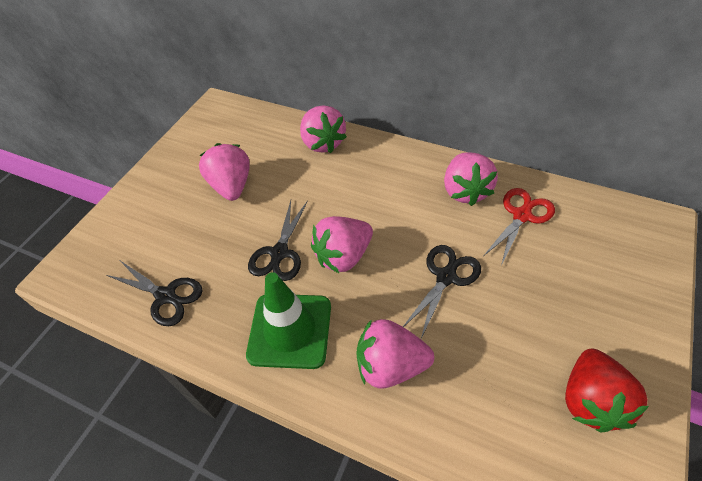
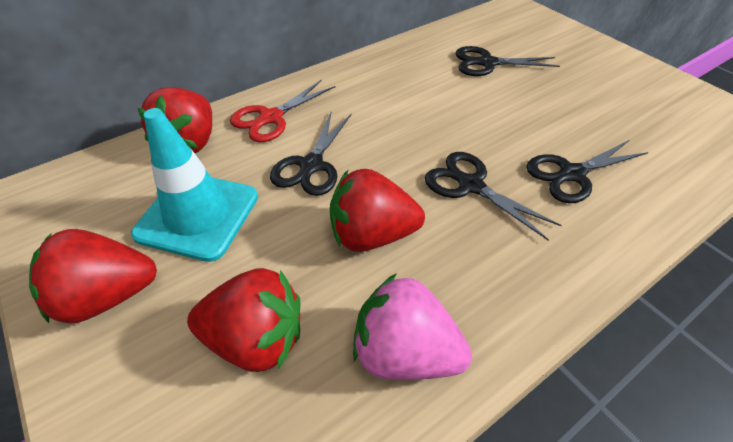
black scissors: [106,261,203,326] [248,200,308,281] [403,245,481,338] = 3 -> [270,111,352,196] [425,152,562,241] [455,46,560,76] [526,140,649,203] = 4
green traffic cone: [246,272,331,369] = 1 -> none = 0
pink strawberry: [199,143,249,201] [300,105,347,153] [311,216,373,274] [356,319,434,389] [444,152,498,206] = 5 -> [353,273,472,380] = 1
red strawberry: [565,349,649,432] = 1 -> [29,229,157,324] [137,87,212,153] [187,268,301,372] [329,169,425,252] = 4
turquoise traffic cone: none = 0 -> [131,108,258,262] = 1

